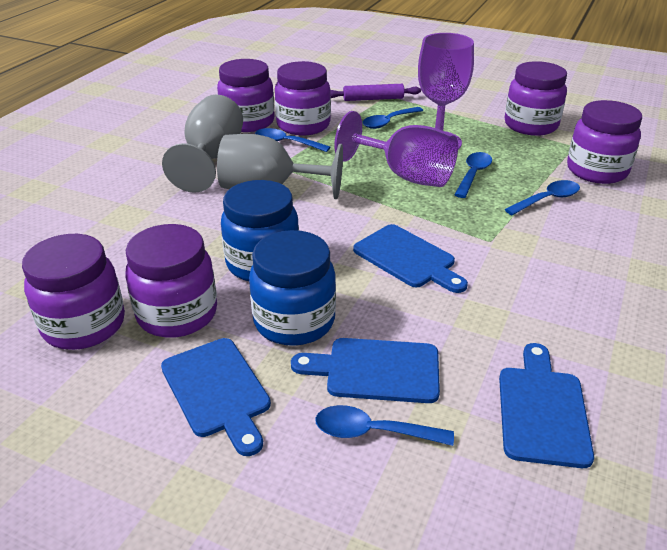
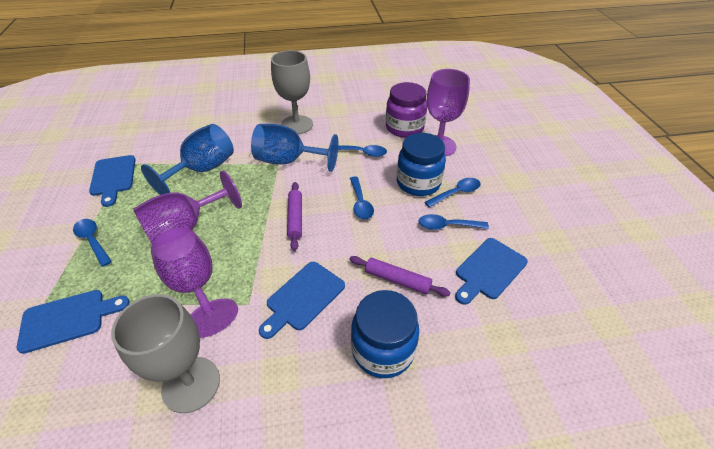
blue goblet: none = 0 -> [141,124,234,195] [251,124,338,172] = 2
purple goblet: [334,111,458,187] [418,33,474,150] = 2 -> [133,171,242,243] [151,228,238,338] [427,69,470,157] = 3
purple jar: [22,234,125,350] [126,224,217,338] [217,59,275,132] [275,61,331,136] [505,61,567,136] [567,100,642,184] = 6 -> [386,82,427,138] = 1
purple rolling pin: [330,84,421,101] = 1 -> [287,182,302,251] [350,256,450,297] = 2

